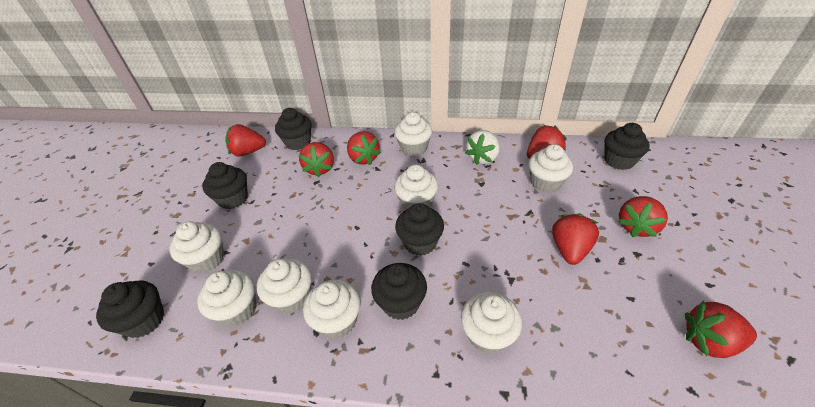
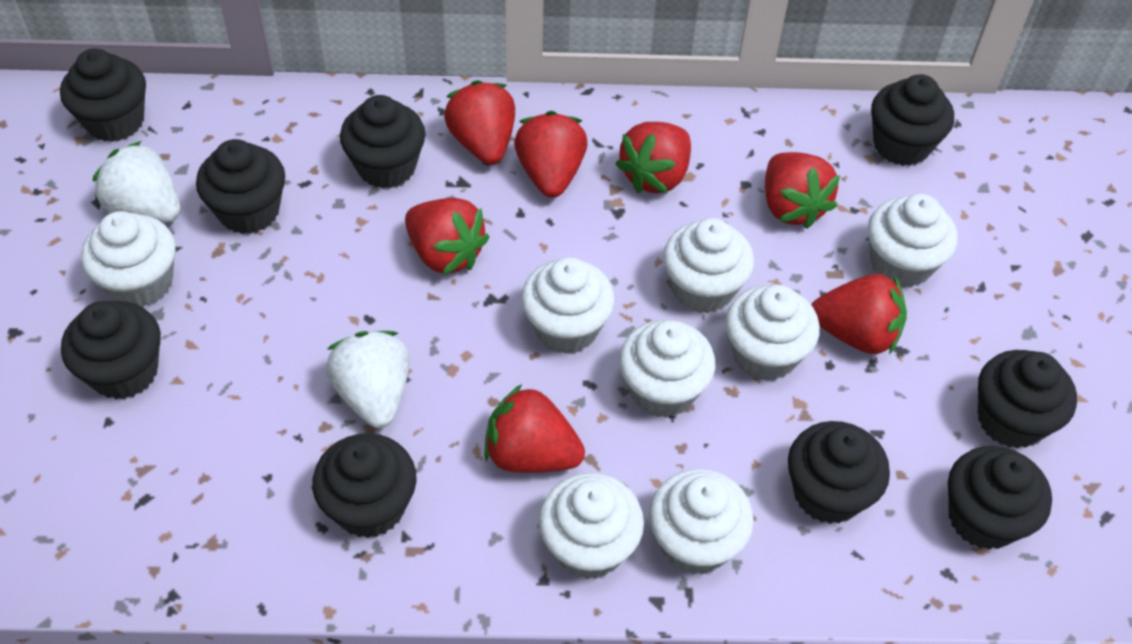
black cupcake: [96,281,164,338] [202,162,248,209] [275,108,312,150] [371,263,427,320] [395,203,444,256] [604,123,650,170] = 6 -> [60,49,146,142] [61,301,161,399] [196,139,285,234] [312,433,417,538] [340,95,426,189] [788,421,890,524] [871,74,954,166] [948,446,1052,550] [978,350,1077,449] = 9
white strawberry: [465,130,500,165] = 1 -> [92,141,181,223] [326,331,410,428] = 2

